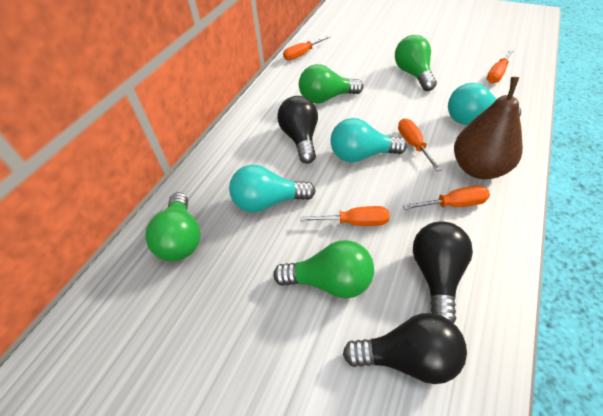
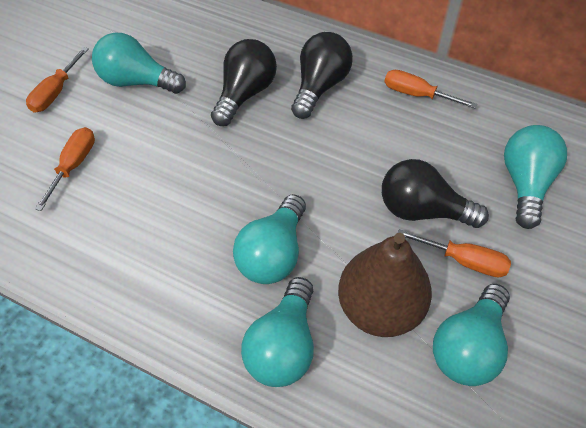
green light bulb: [145,192,201,261] [273,240,374,298] [299,64,363,104] [395,35,437,91] = 4 -> none = 0
orange screwdriver: [283,35,330,61] [300,206,390,226] [398,118,442,171] [403,186,490,210] [487,49,514,83] = 5 -> [26,47,88,113] [35,127,95,211] [385,70,477,109] [397,229,511,277] = 4
turquoise light bulb: [229,165,316,213] [330,118,407,162] [448,83,521,125] = 3 -> [92,32,186,94] [233,194,306,284] [241,277,314,387] [433,284,510,386] [504,125,567,229] = 5

